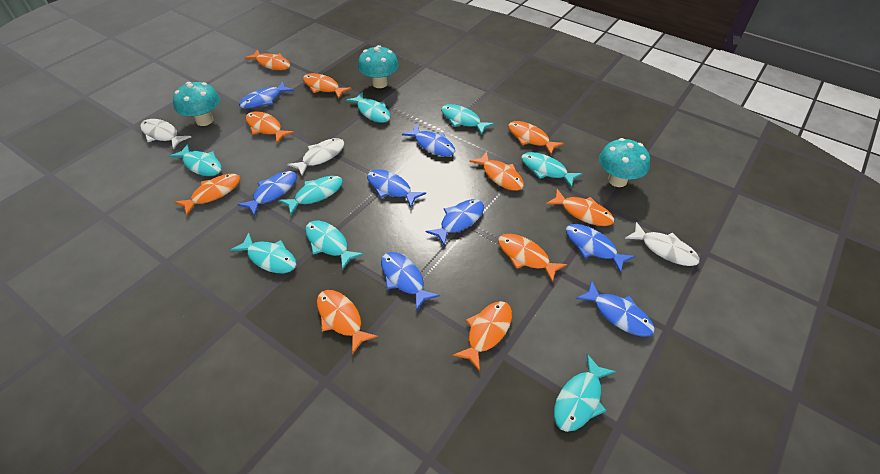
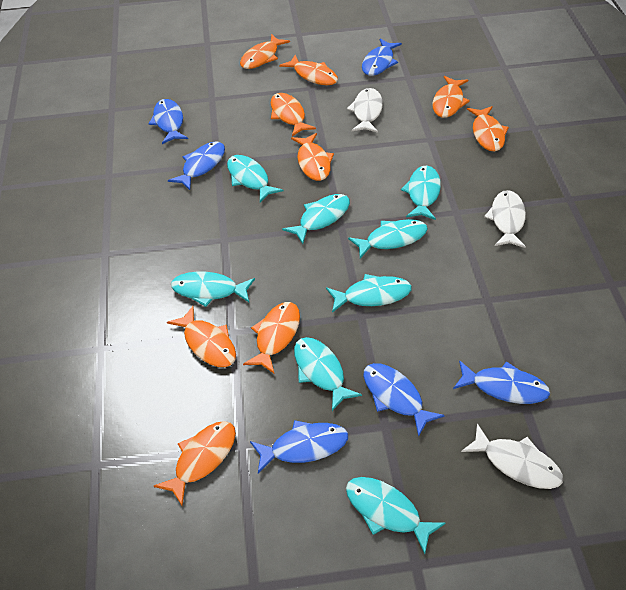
blue fish: [237,171,297,216] [239,81,294,109] [367,169,426,207] [381,252,440,311] [402,124,455,156] [426,199,484,246] [566,224,635,273] [576,280,655,337] = 8 -> [149,99,188,144] [168,141,225,190] [250,420,348,474] [362,39,402,76] [363,363,445,437] [453,360,550,404] = 6
orange fish: [175,174,240,216] [245,49,290,70] [246,111,294,143] [303,73,352,99] [317,290,378,355] [453,301,512,371] [469,151,524,191] [498,234,567,283] [508,121,564,155] [546,189,614,226] = 10 -> [154,421,236,505] [167,306,236,367] [240,34,290,69] [243,302,300,373] [271,93,316,136] [279,55,338,85] [291,133,334,181] [432,76,470,118] [467,106,509,152] = 9
turquoise mushroom: [173,82,220,126] [358,45,399,88] [599,138,650,187] = 3 -> none = 0

